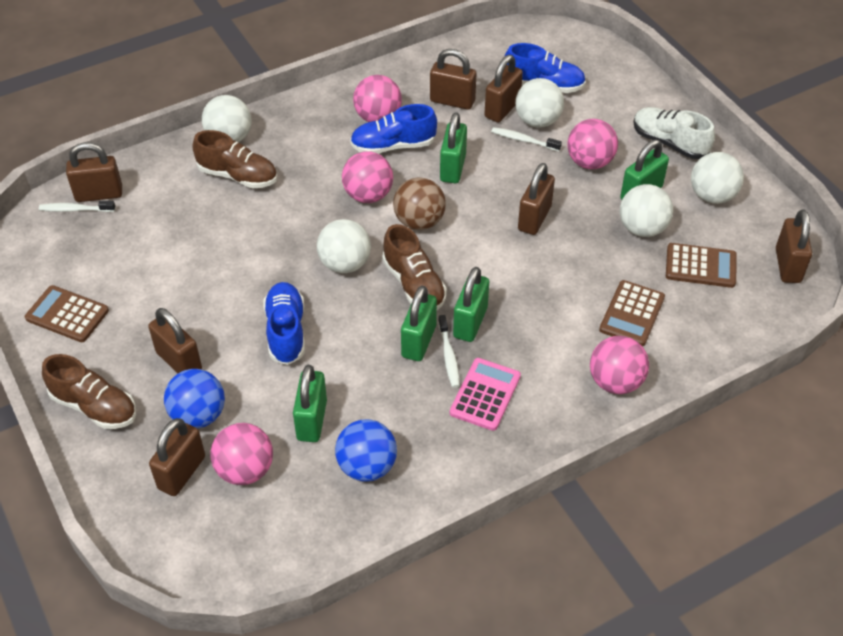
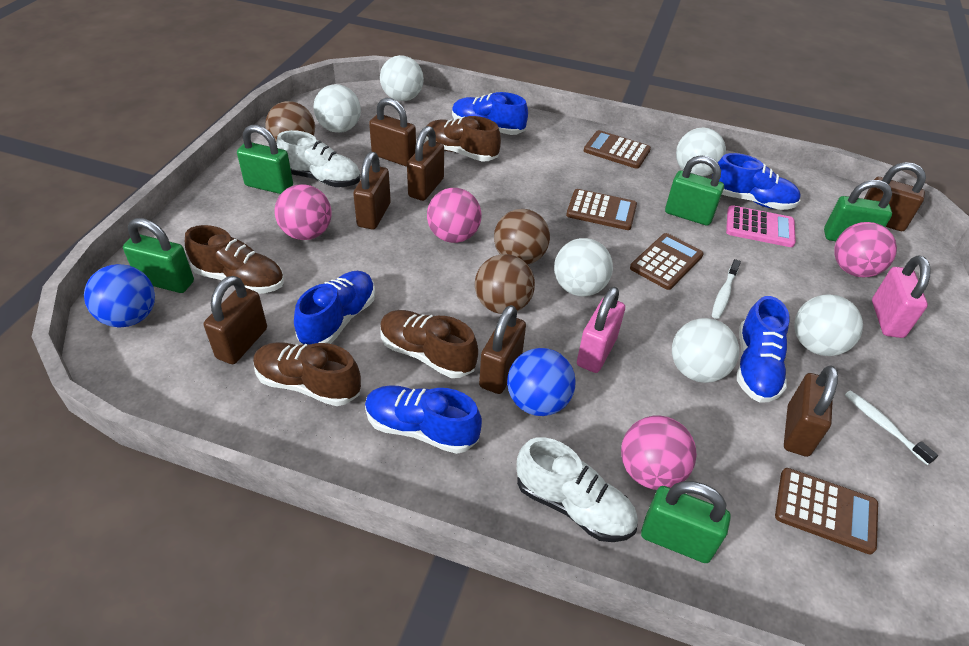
blue shoe: [263,282,305,365] [350,104,437,154] [504,43,586,93] = 3 -> [294,271,375,344] [365,385,482,454] [452,92,528,135] [712,153,801,210] [737,296,790,403] = 5
brown ball: [393,177,446,230] = 1 -> [265,101,315,141] [475,254,535,314] [494,209,550,264] = 3
brown calculator: [25,285,109,342] [599,280,665,346] [666,243,737,288] = 3 -> [566,189,637,230] [584,130,651,169] [630,233,704,290] [775,468,878,554] = 4
brown shoe: [42,354,136,429] [192,130,277,188] [382,224,447,310] = 3 -> [185,225,284,294] [253,342,361,406] [380,310,478,378] [425,116,501,162] = 4
pink ball: [210,423,273,485] [342,151,393,203] [353,75,402,122] [567,119,618,169] [590,336,649,394] = 5 -> [275,184,332,240] [427,188,481,243] [621,415,697,490] [834,222,897,277] = 4
pink padlock: none = 0 -> [577,287,625,373] [872,255,931,338] = 2
white ball: [202,95,251,142] [317,219,371,273] [515,78,564,127] [620,184,673,237] [691,152,744,204] = 5 -> [314,84,361,133] [380,55,424,101] [554,238,613,297] [672,318,739,383] [676,128,726,177] [794,294,863,356] = 6
white shoe: [633,107,715,159] = 1 -> [276,130,361,187] [517,437,638,542] = 2
white toothbrush: [39,201,115,212] [438,315,460,388] [491,127,562,151] = 3 -> [712,259,741,319] [845,390,938,465] = 2

